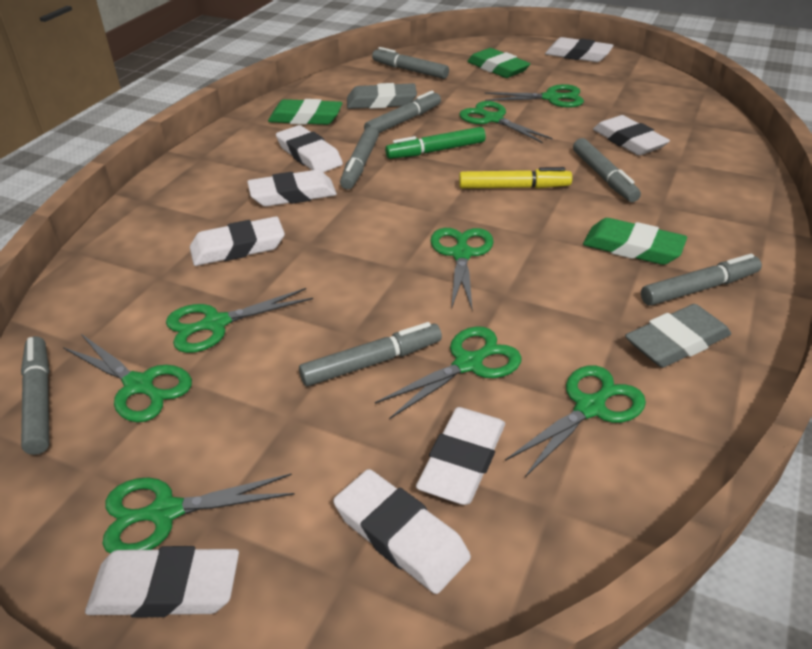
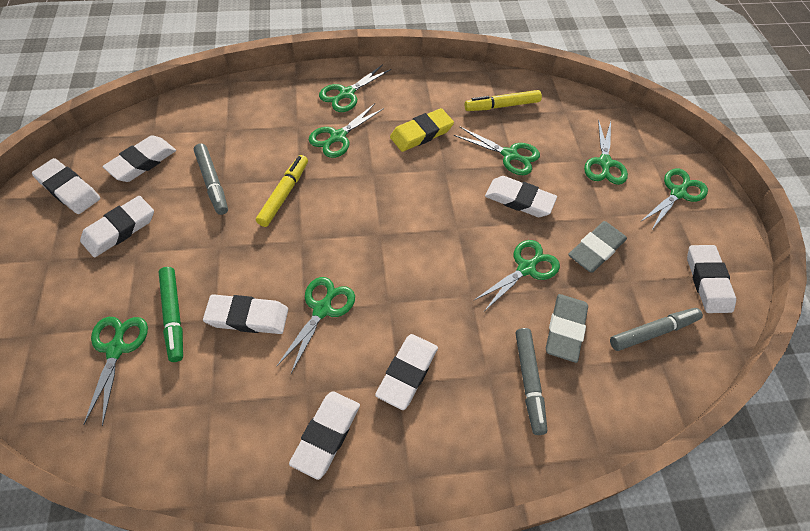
green eraser: [268,99,342,125] [467,48,530,78] [583,218,687,265] = 3 -> none = 0
grey marker: [21,336,50,455] [299,322,442,386] [340,126,379,189] [364,91,441,133] [372,47,449,79] [573,138,641,202] [641,254,762,306] = 7 -> [194,143,228,215] [516,328,547,435] [610,308,703,351] = 3
yellow eraser: none = 0 -> [390,108,454,152] = 1
yellow marker: [459,167,572,189] = 1 -> [256,155,308,227] [465,90,542,111] = 2

